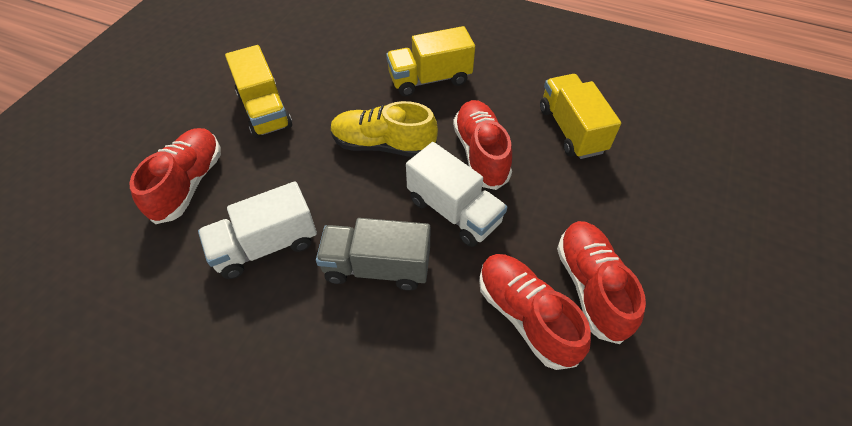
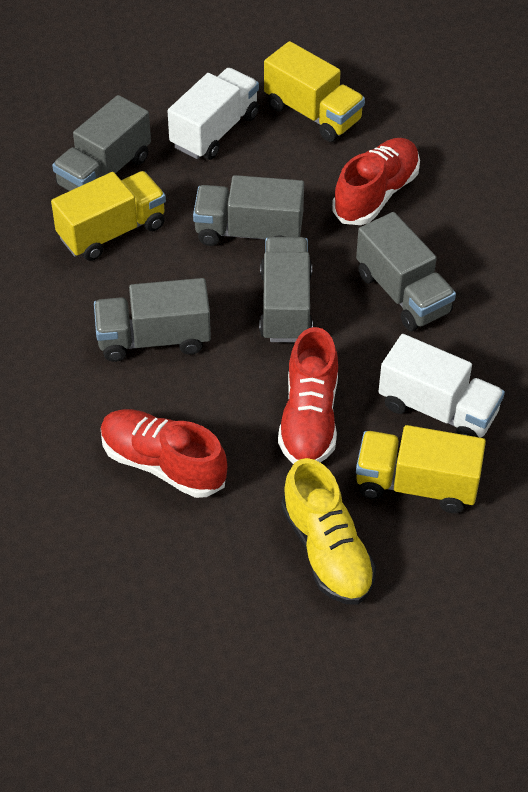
grey truck: [316,218,430,291] = 1 -> [52,95,151,191] [94,278,211,362] [193,175,304,246] [259,237,313,342] [356,212,456,331] = 5
red shoe: [129,128,221,224] [453,100,512,190] [479,254,591,370] [557,221,646,344] = 4 -> [101,409,227,498] [278,327,338,464] [332,138,420,225] = 3

